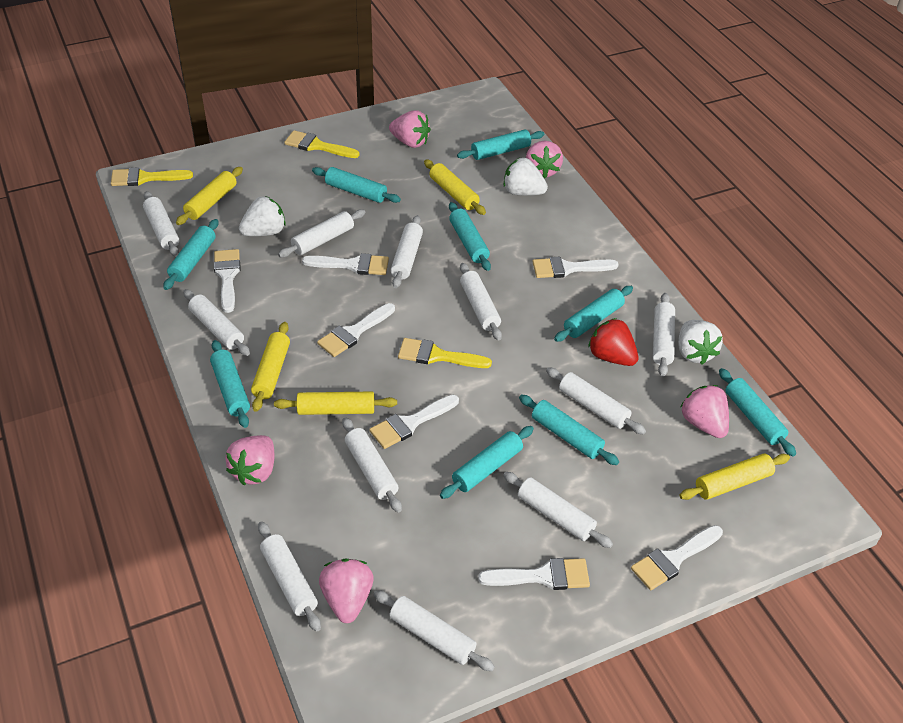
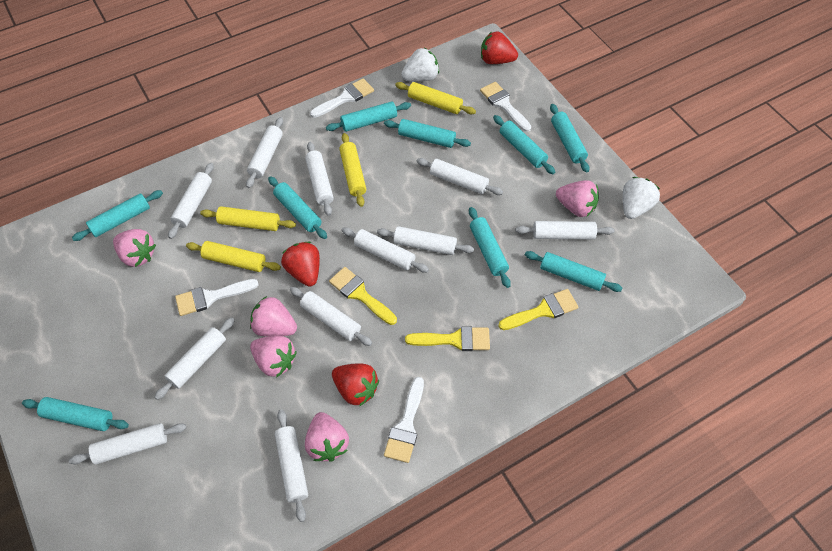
red strawberry: [588,318,638,366] = 1 -> [281,242,320,287] [332,363,379,407] [481,32,518,64] = 3
white brush: [214,249,241,313] [302,253,389,275] [317,303,395,357] [369,395,459,449] [478,558,590,590] [533,257,619,278] [631,525,723,590] = 7 -> [175,279,259,316] [310,78,374,118] [384,377,424,463] [480,82,531,132] = 4
white strawberry: [239,196,286,236] [503,158,548,196] [678,320,723,364] = 3 -> [401,48,439,81] [623,177,660,219] = 2
yellow rolling pin: [176,167,243,225] [251,322,290,412] [274,392,397,415] [424,159,486,215] [679,454,790,500] = 5 -> [186,241,281,272] [200,206,296,231] [339,133,366,207] [395,82,476,114] = 4

